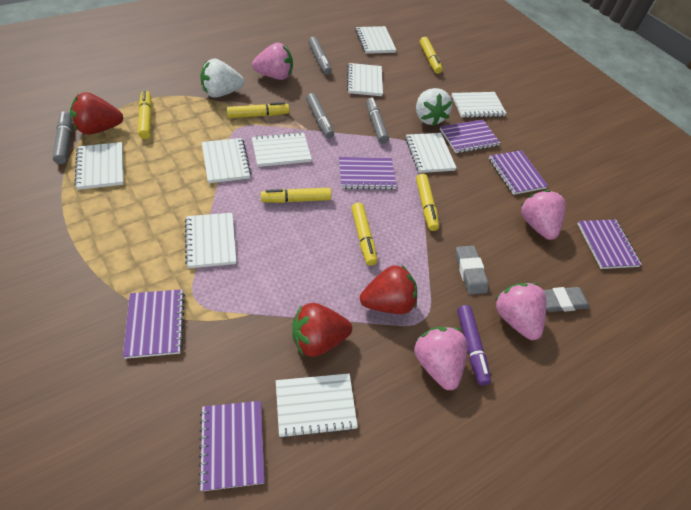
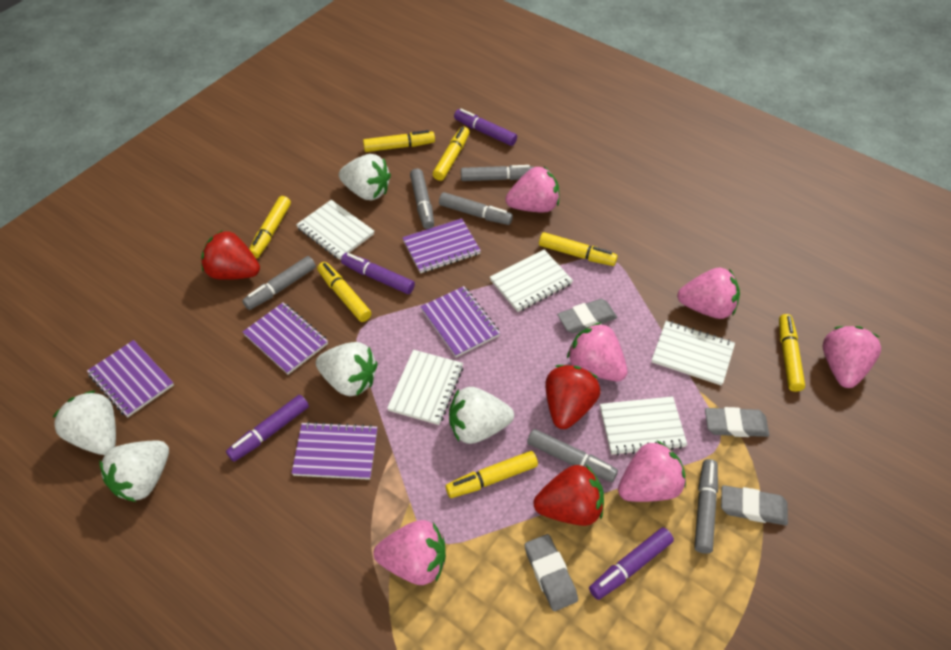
grey eraser: [456,246,488,294] [543,287,590,312] = 2 -> [525,534,578,611] [557,299,617,334] [705,407,769,437] [721,485,788,525] = 4
grey marker: [52,111,72,164] [306,93,334,138] [308,37,332,75] [366,98,389,144] = 4 -> [242,256,316,310] [410,168,434,229] [439,192,513,225] [461,165,534,181] [527,429,618,482] [694,459,718,554] = 6
pink strawberry: [252,42,293,80] [414,327,468,390] [495,283,546,340] [521,190,566,240] = 4 -> [374,520,446,585] [505,167,559,212] [567,322,627,381] [618,441,686,502] [677,268,740,319] [823,326,881,388] = 6
purple marker: [457,305,491,385] = 1 -> [226,395,309,462] [341,253,415,294] [454,109,517,146] [589,527,674,600] = 4
purple notebook: [123,289,185,359] [198,401,265,491] [339,157,397,190] [440,120,500,153] [489,150,548,195] [578,220,642,269] = 6 -> [87,340,174,417] [243,302,328,375] [291,422,377,480] [402,218,481,273] [420,286,500,357] = 5
white notebook: [74,142,124,190] [185,213,236,269] [202,138,251,183] [252,132,312,167] [276,373,358,438] [347,63,383,96] [356,26,396,54] [405,133,457,173] [452,92,507,118] = 9 -> [296,200,374,260] [387,350,463,425] [490,250,573,312] [600,396,687,456] [652,321,735,386] = 5
white strawberry: [200,58,244,98] [416,88,452,126] = 2 -> [52,390,116,455] [99,441,169,502] [316,342,378,396] [339,154,391,200] [449,387,514,444] = 5
yellow marker: [138,90,152,139] [227,102,289,118] [261,188,332,203] [351,203,377,266] [416,174,439,231] [420,37,442,74] = 6 -> [249,196,291,258] [317,262,372,322] [363,130,435,152] [433,126,470,181] [445,451,538,498] [539,232,618,266] [779,314,805,392] = 7

